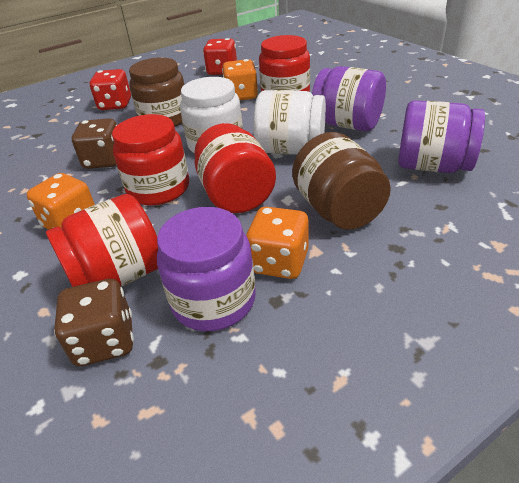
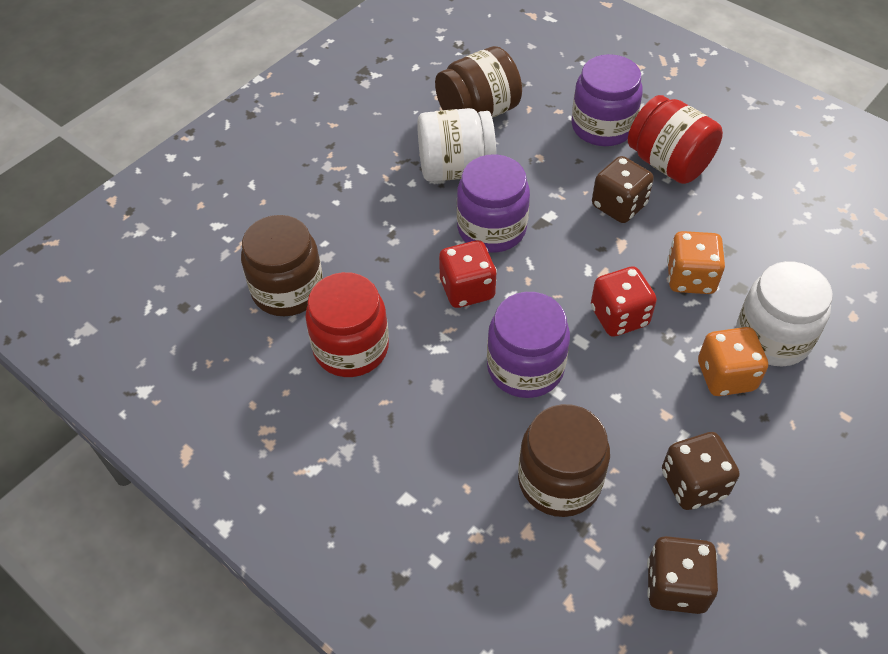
brown dice: [54,279,134,366] [72,118,117,169] = 2 -> [592,156,654,223] [647,536,718,614] [662,432,739,510] = 3
brown jar: [129,58,184,127] [292,132,391,230] = 2 -> [241,215,323,316] [435,46,522,118] [518,404,610,517] = 3
orange dice: [26,173,95,230] [222,59,258,101] [246,207,309,279] = 3 -> [667,231,725,294] [698,327,768,396] = 2
red jar: [46,194,158,287] [112,114,189,206] [194,123,276,213] [259,35,310,92] = 4 -> [305,272,389,377] [628,95,723,184] = 2

